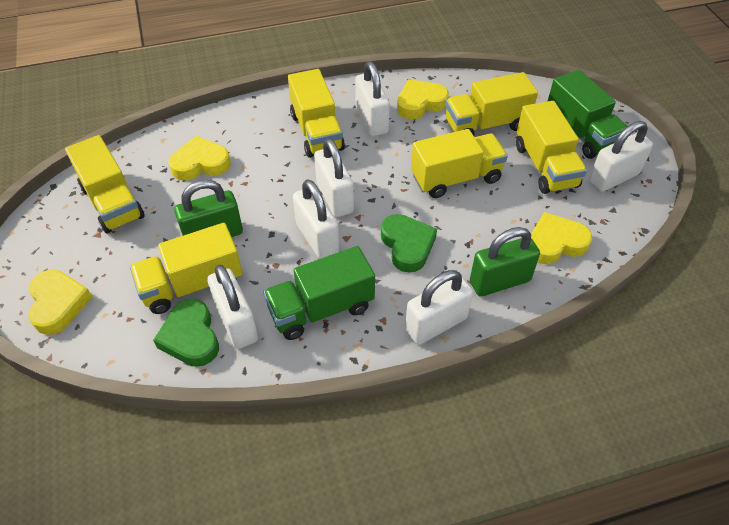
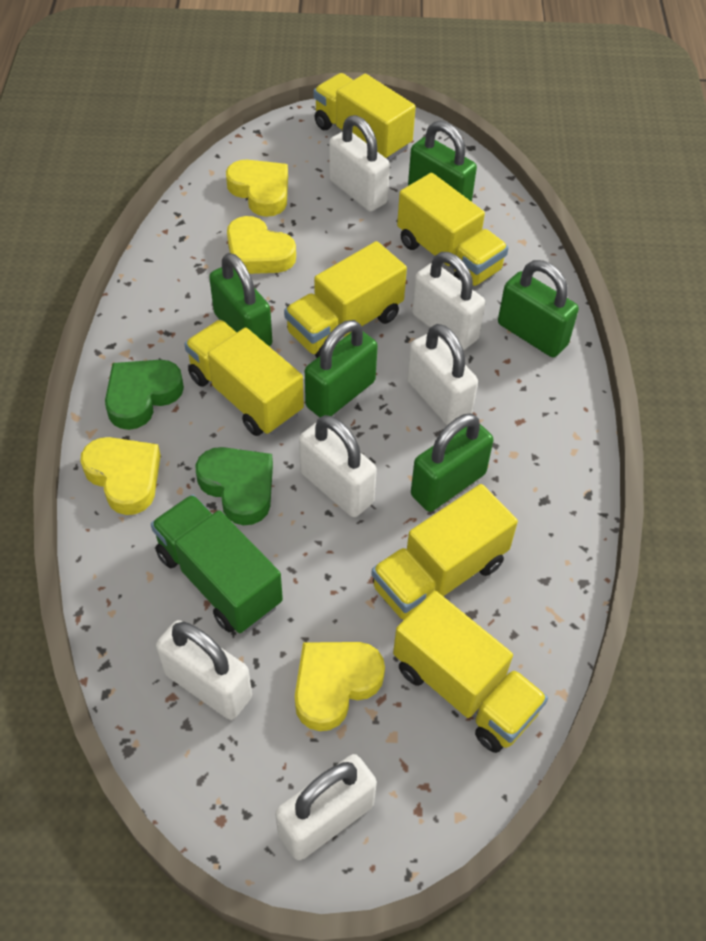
green padlock: [174,179,243,237] [470,227,540,296] = 2 -> [209,253,272,347] [305,320,378,417] [408,121,477,202] [411,414,494,512] [498,260,579,357] = 5
green truck: [263,246,375,340] [548,70,627,159] = 2 -> [151,494,283,633] = 1

